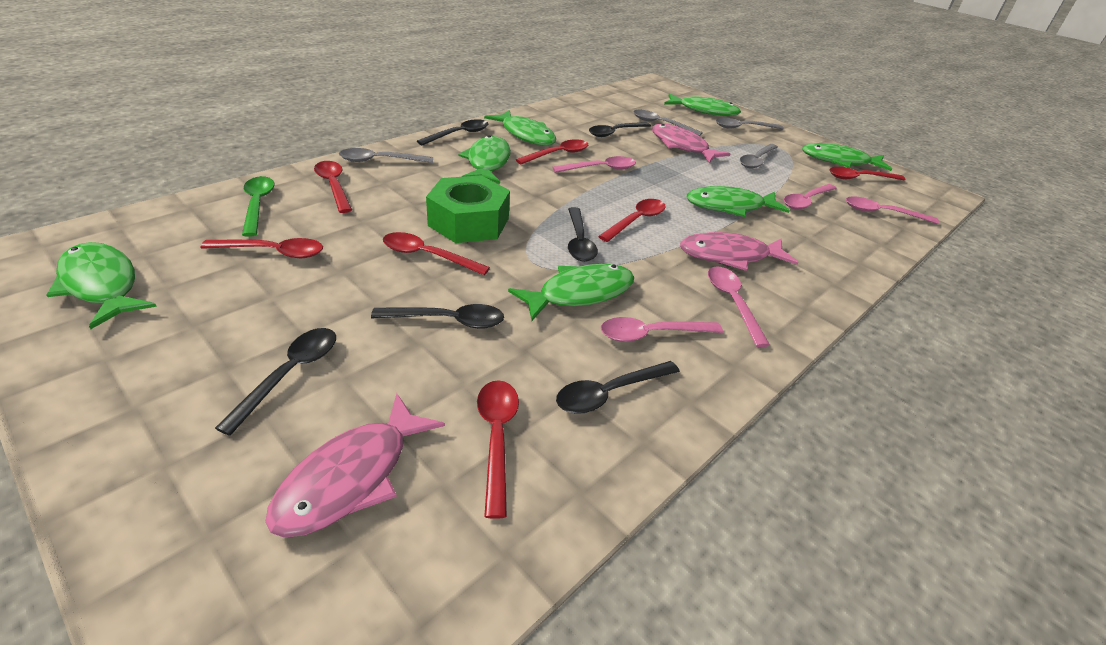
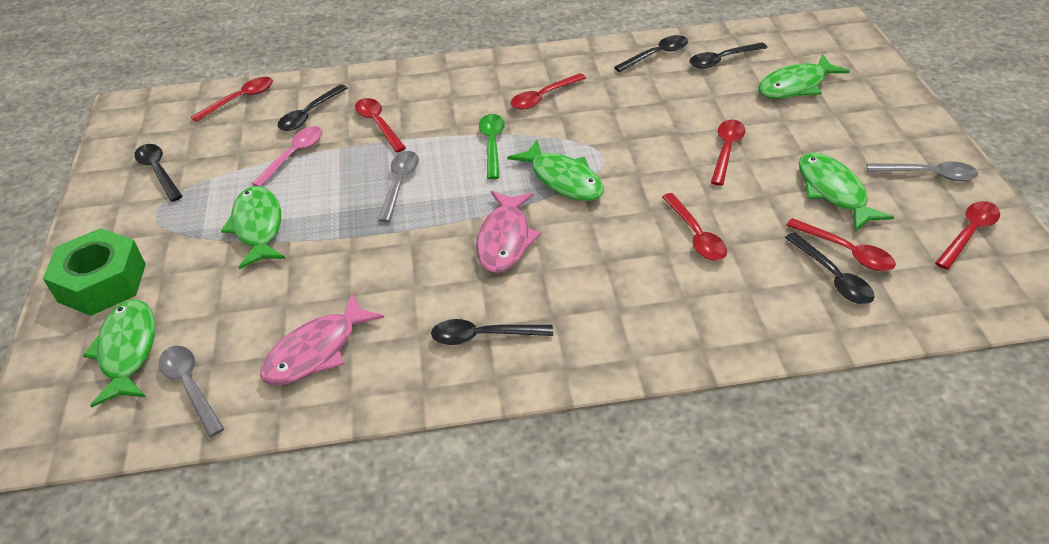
green fish: [46,242,157,329] [458,135,511,184] [484,110,556,145] [508,264,635,321] [664,94,741,116] [687,186,790,217] [802,143,892,171] = 7 -> [83,299,155,408] [221,186,286,269] [507,139,604,201] [758,54,850,99] [799,153,894,231] = 5
grey spoon: [339,148,433,163] [633,110,703,136] [716,118,783,129] [740,144,778,169] = 4 -> [159,346,224,437] [378,151,419,222] [867,162,978,181] = 3
pink fish: [265,393,445,538] [652,124,730,163] [680,232,798,271] = 3 -> [260,293,384,385] [476,191,541,273] = 2
pink spoon: [552,156,636,173] [601,317,723,342] [708,266,770,347] [784,184,837,210] [846,196,939,224] = 5 -> [251,126,323,186] = 1

